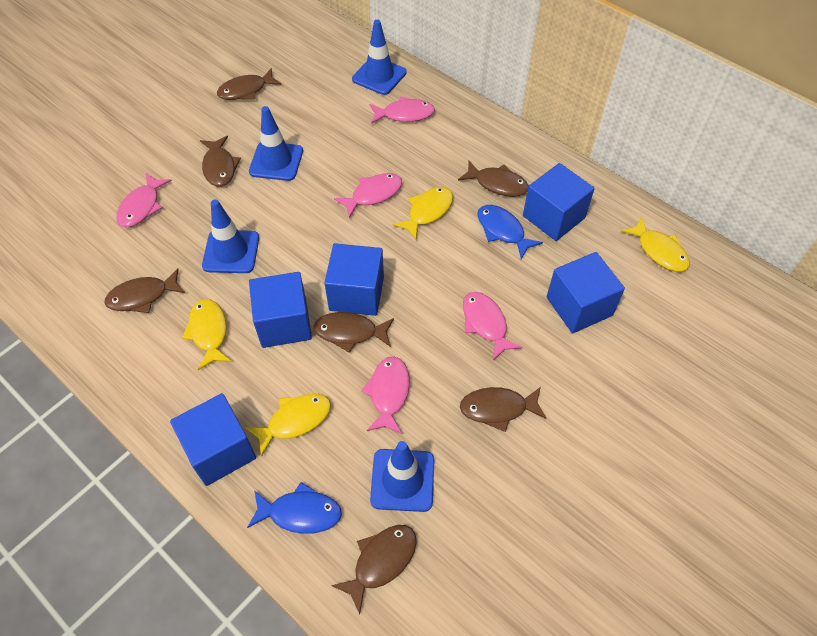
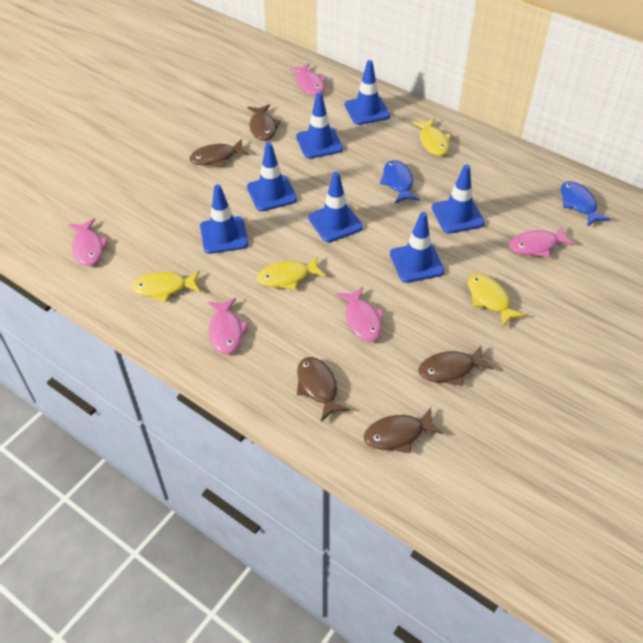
blue cube: [170,393,256,486] [249,272,312,348] [324,243,384,316] [523,163,595,241] [546,252,625,333] = 5 -> none = 0
blue traffic cone: [202,199,259,273] [249,106,303,181] [352,20,407,95] [370,441,434,512] = 4 -> [200,184,248,254] [247,142,297,211] [296,92,343,159] [308,172,363,242] [345,60,390,125] [390,212,445,283] [432,165,485,234] = 7
brown fish: [104,268,185,313] [200,136,241,187] [217,68,282,100] [313,312,394,353] [331,525,417,615] [458,161,529,197] [460,387,547,432] = 7 -> [189,139,250,166] [247,104,281,141] [297,357,350,421] [364,407,443,453] [418,346,494,386] = 5

